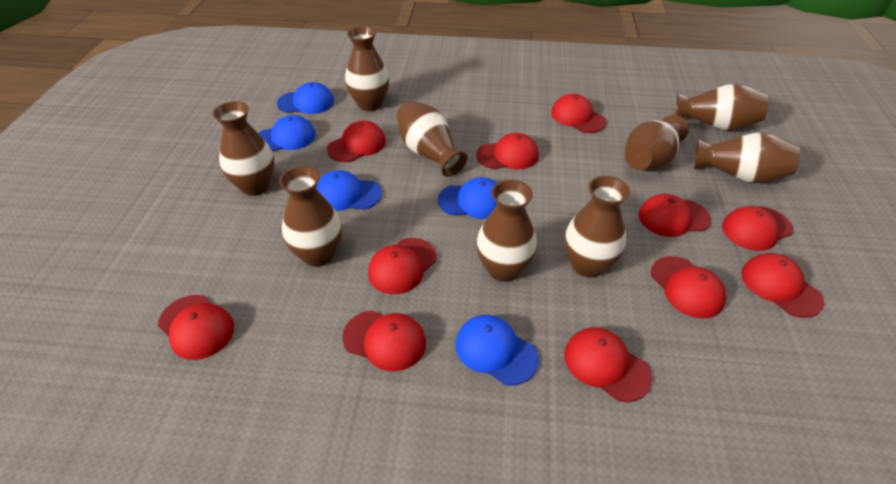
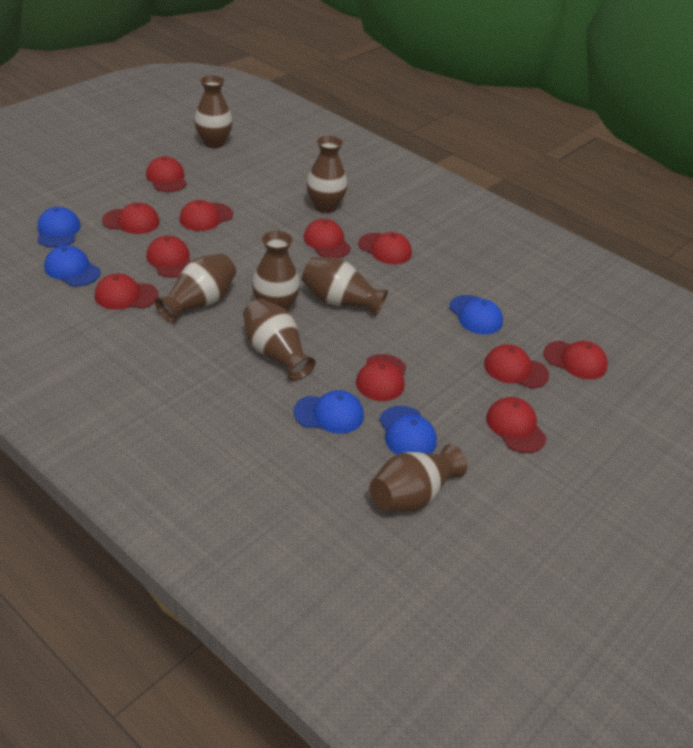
brown vase: [212,101,275,196] [279,166,342,267] [345,26,389,111] [397,101,468,177] [476,180,537,282] [564,176,630,277] [625,115,689,171] [675,84,768,131] [694,132,800,183] = 9 -> [155,254,236,323] [194,75,233,148] [243,299,316,381] [252,231,300,311] [302,257,388,316] [306,136,348,213] [369,444,467,512] = 7

